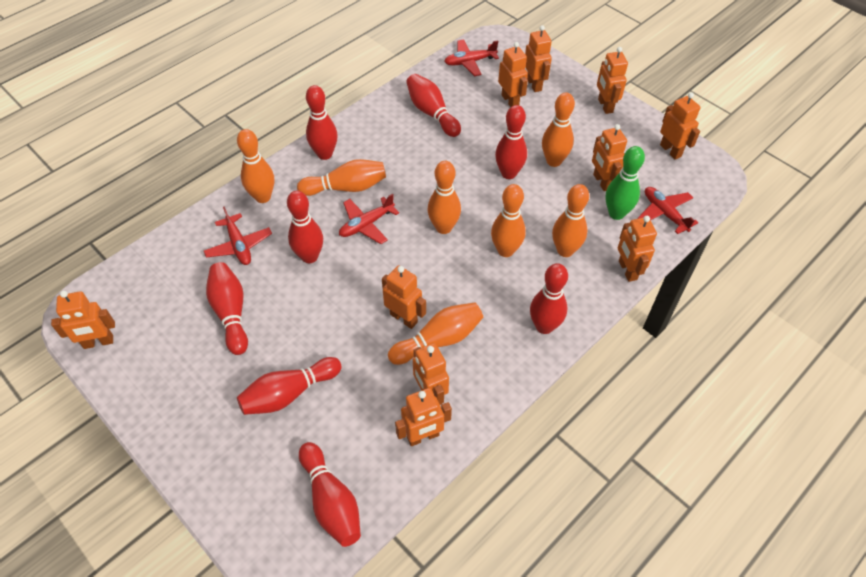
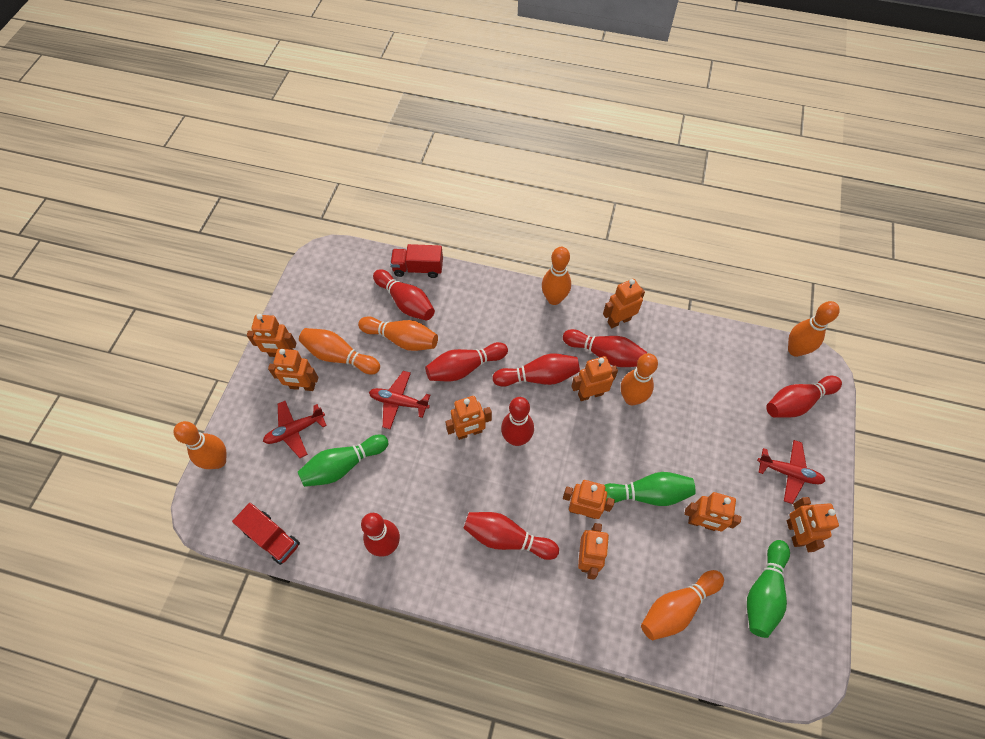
green bowling pin: [606,146,645,220] = 1 -> [298,434,388,487] [605,472,696,506] [747,540,790,638] = 3
orange robot: [51,291,115,349] [382,265,426,329] [395,388,452,446] [413,343,449,405] [498,42,528,107] [525,25,552,92] [592,124,627,191] [597,47,628,114] [618,216,657,282] [660,92,700,160] = 10 -> [247,314,296,357] [268,349,318,391] [445,396,492,440] [563,480,615,519] [571,356,618,401] [578,523,609,580] [603,279,645,328] [685,492,741,531] [787,497,839,552] = 9
red plane: [204,207,272,265] [339,194,399,244] [444,40,499,76] [637,187,698,234] = 4 -> [263,401,327,458] [369,371,430,429] [757,440,825,504] = 3
red truck: none = 0 -> [232,503,300,565] [390,244,443,278] = 2

